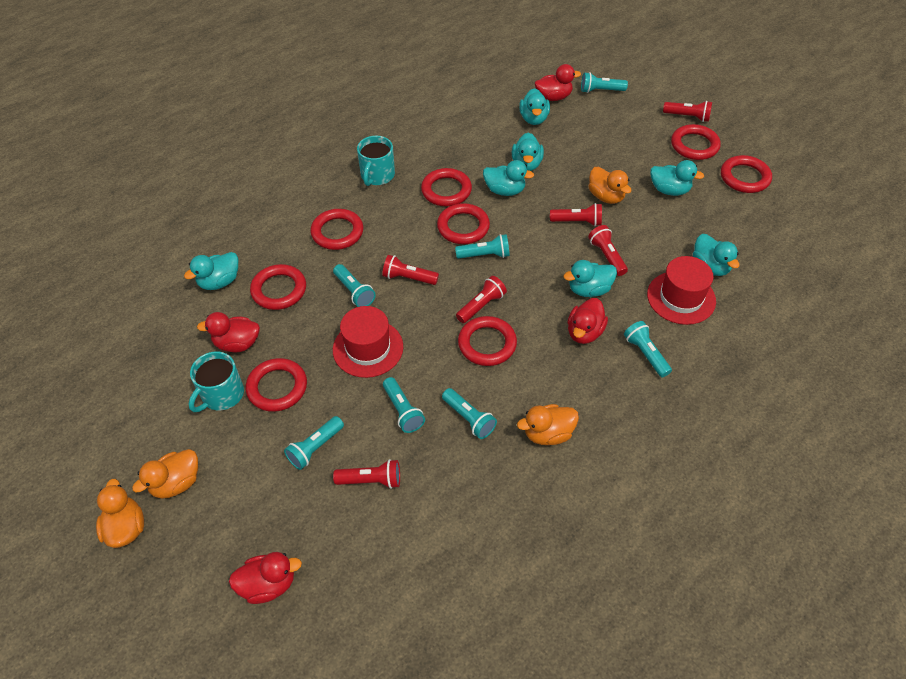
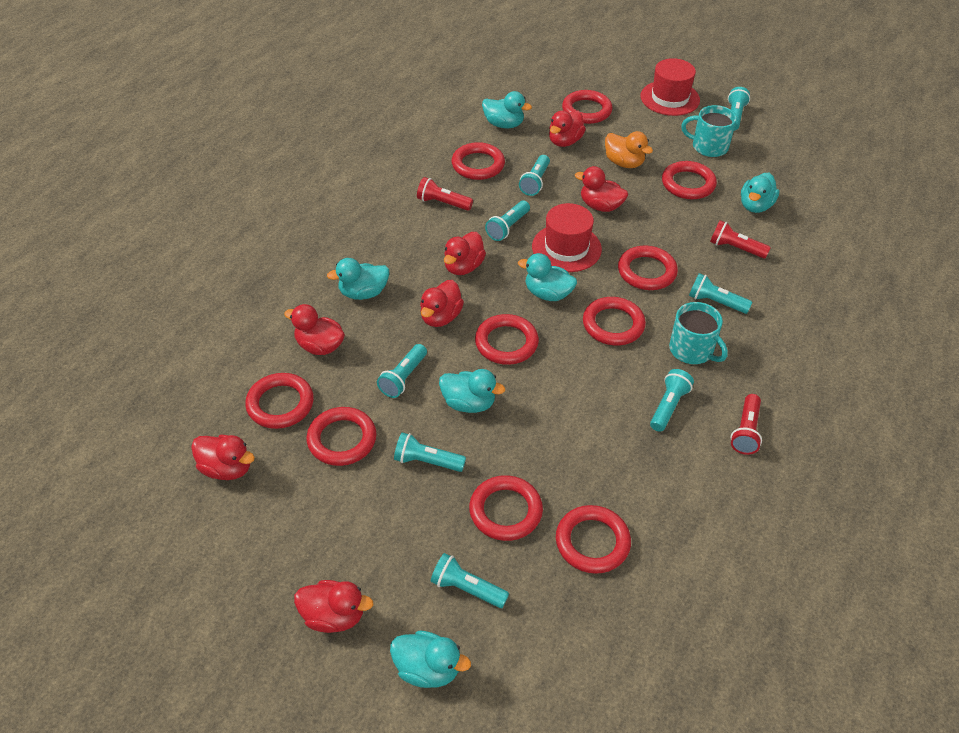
orange duck: [96,479,144,548] [132,449,198,499] [517,404,579,445] [588,167,631,204] = 4 -> [605,131,653,168] = 1
red duck: [197,312,260,352] [229,552,302,604] [535,64,581,101] [567,298,608,344] = 4 -> [191,435,255,480] [284,304,345,355] [294,580,373,633] [420,280,464,327] [444,232,486,275] [549,110,586,147] [575,166,628,212] = 7
red flashlight: [333,459,400,489] [382,255,439,285] [456,276,507,323] [550,203,602,226] [588,225,628,276] [663,101,712,122] = 6 -> [417,177,473,211] [710,220,771,258] [731,394,762,455] = 3
red ring: [246,358,307,412] [250,264,306,310] [310,209,363,250] [421,168,472,206] [437,203,490,244] [458,316,517,366] [671,124,721,160] [721,155,772,193] = 8 -> [245,373,314,429] [306,407,377,466] [452,142,505,180] [469,475,543,541] [475,314,539,365] [556,505,631,574] [562,90,612,124] [583,297,646,345] [618,245,678,290] [662,161,717,199] = 10
turquoise duck: [184,252,238,290] [483,160,534,196] [512,132,544,171] [519,88,550,125] [563,260,617,297] [651,160,704,196] [693,234,739,276] = 7 -> [327,258,389,300] [390,630,471,688] [439,369,505,413] [482,91,532,128] [518,253,577,301] [741,173,780,213] = 6
turquoise flashlight: [284,416,344,470] [333,264,376,307] [383,377,425,433] [442,388,497,439] [455,234,510,259] [581,72,628,93] [624,321,672,377] = 7 -> [377,344,427,398] [394,432,466,472] [431,553,509,608] [485,201,530,241] [519,155,550,196] [650,369,694,432] [689,273,752,314] [728,87,750,131] = 8

